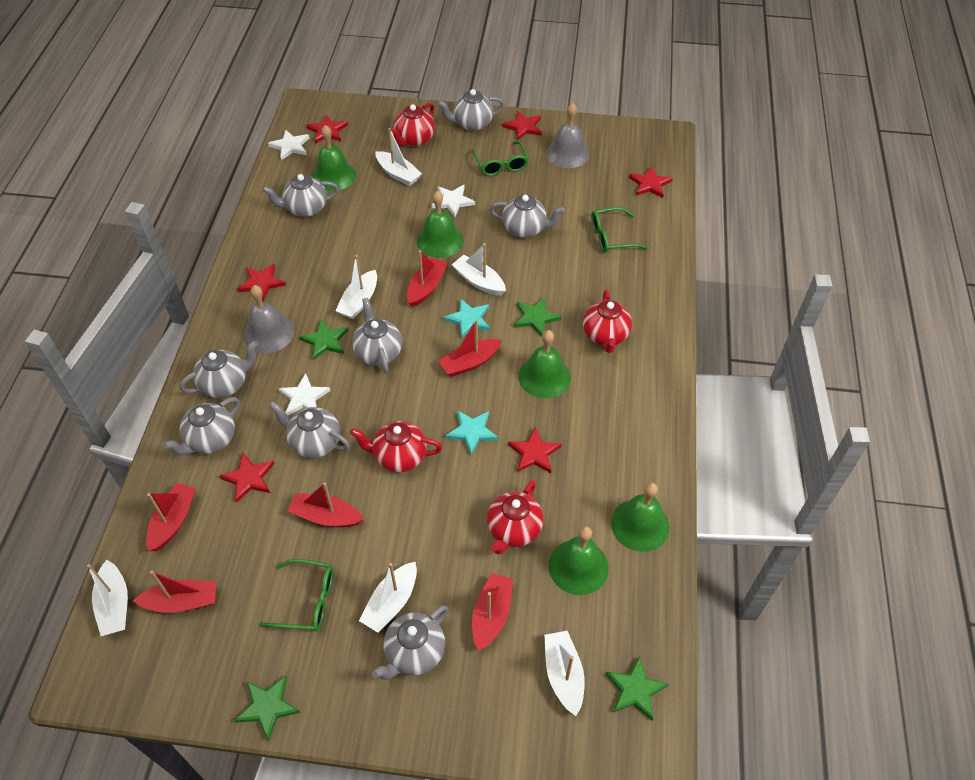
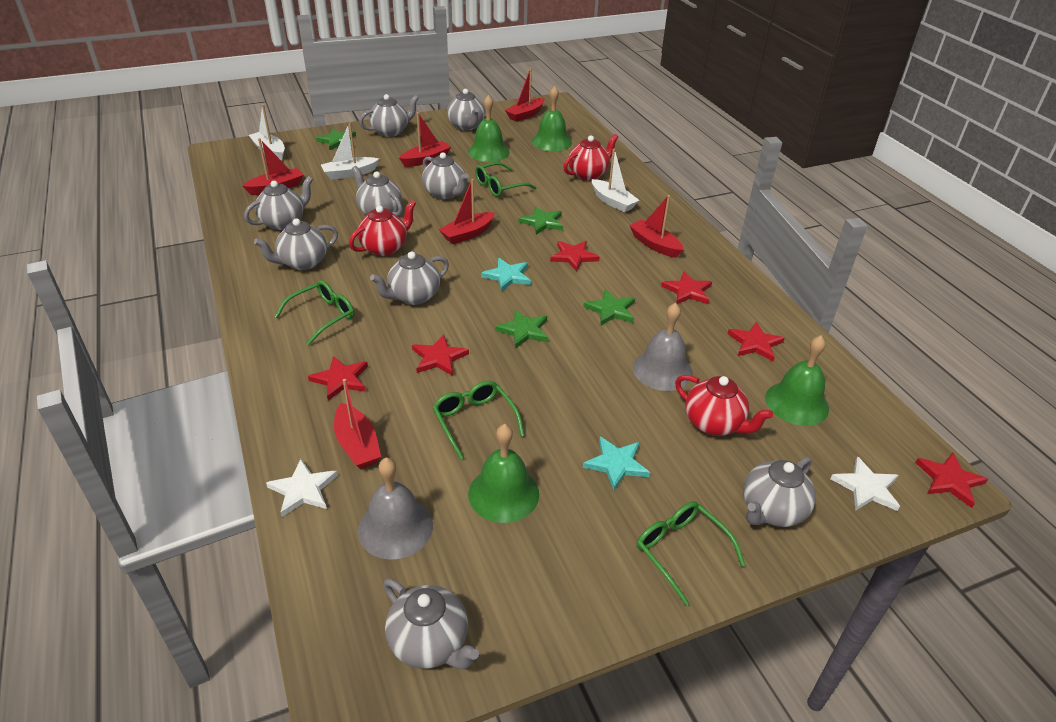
green bell: [312,125,356,191] [417,191,463,258] [519,330,571,398] [548,526,609,595] [611,482,670,552] = 5 -> [468,95,509,162] [468,424,539,523] [532,86,572,151] [765,335,829,426] = 4
green glasses: [259,559,333,631] [472,141,529,176] [591,207,649,253] = 3 -> [274,280,354,345] [432,381,525,460] [475,162,537,197] [637,501,746,606] = 4
grey teapot: [163,397,240,456] [180,341,258,398] [262,174,339,217] [269,401,350,458] [352,298,402,373] [372,605,448,680] [437,89,504,131] [490,194,565,238] = 8 -> [244,176,313,230] [254,218,338,270] [352,166,403,216] [359,94,419,137] [370,251,449,305] [383,579,479,669] [422,152,469,199] [447,89,485,131] [743,457,816,527] = 9
red teapot: [350,421,442,472] [391,103,435,147] [487,480,544,555] [583,290,632,353] = 4 -> [349,200,416,256] [563,134,618,181] [675,375,773,436] = 3
white boat: [87,560,128,636] [335,255,377,319] [359,562,417,633] [376,128,422,186] [452,243,506,296] [544,631,585,716] = 6 -> [249,104,285,160] [321,123,379,180] [592,149,640,212] = 3
white star: [268,130,310,160] [278,373,331,415] [431,185,475,217] = 3 -> [266,459,338,517] [830,457,900,511] = 2

